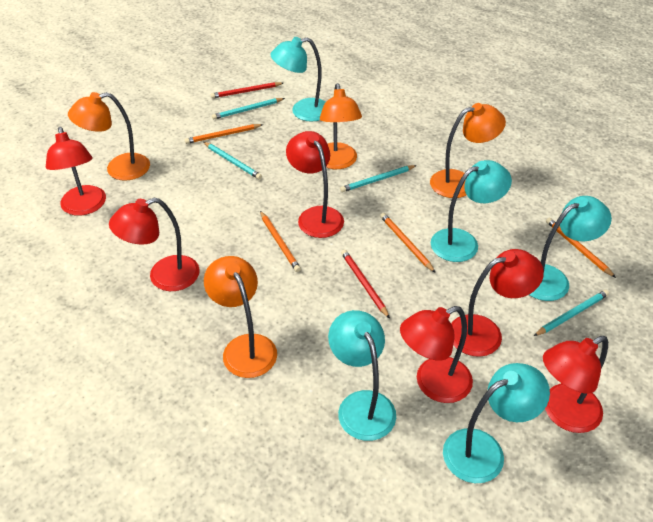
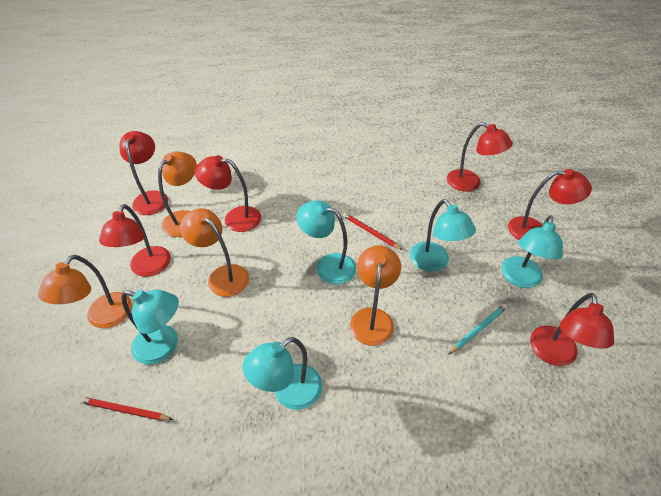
orange pencil: [185,124,263,144] [260,211,301,272] [380,213,435,273] [546,218,616,278] = 4 -> none = 0
turquoise pencil: [203,142,262,179] [212,98,285,119] [340,165,417,192] [534,290,609,336] = 4 -> [448,304,507,355] = 1

